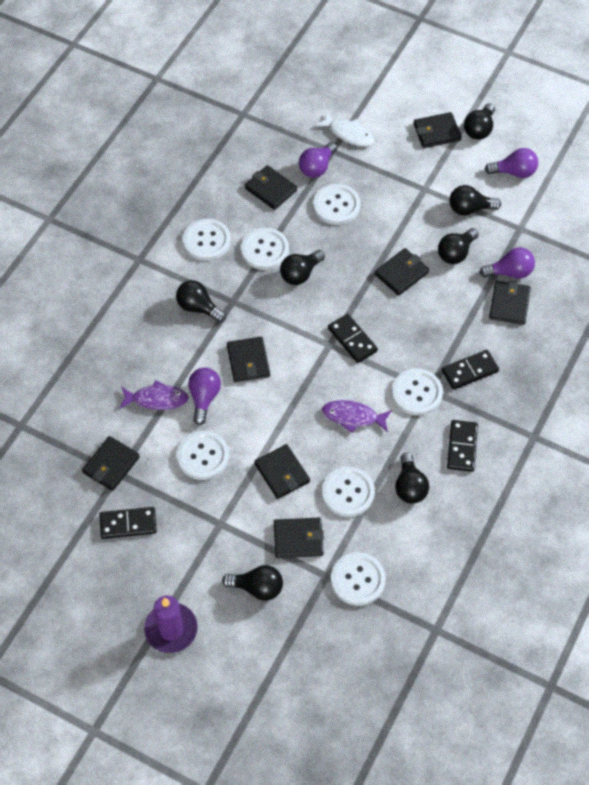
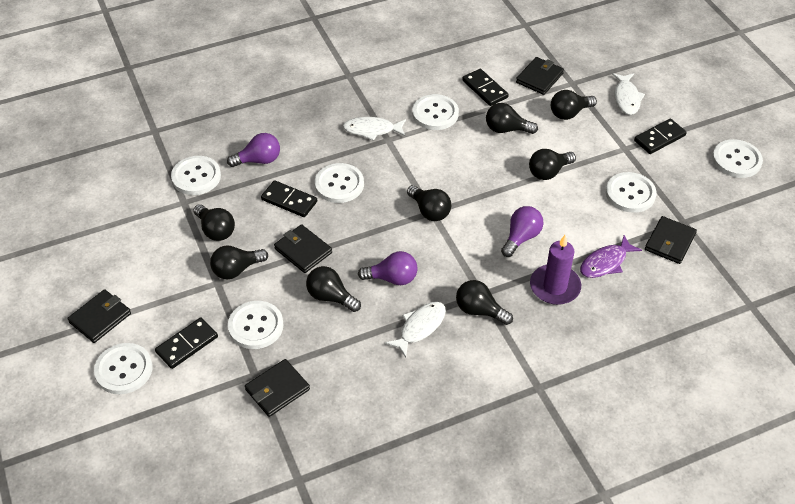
black light bulb: [176,280,226,322] [222,565,283,601] [280,250,325,285] [395,453,429,504] [438,228,479,264] [449,185,501,216] [464,103,495,140] = 7 -> [193,204,235,241] [210,246,268,279] [306,266,361,312] [407,185,451,221] [456,280,513,325] [486,103,538,134] [529,149,576,180] [551,90,597,120] = 8
black wallet: [82,436,140,491] [227,337,270,382] [245,165,297,210] [254,444,310,499] [274,517,324,558] [375,248,429,296] [413,112,462,148] [489,281,531,325] = 8 -> [67,289,131,343] [245,359,310,417] [274,224,332,273] [516,57,564,95] [645,216,697,264] = 5
purple fish: [119,380,189,410] [322,400,392,433] = 2 -> [580,235,642,278] = 1
purple light bulb: [188,368,221,425] [299,142,337,178] [480,247,535,278] [485,148,538,178] = 4 -> [227,133,280,167] [358,251,418,285] [501,206,543,257] = 3
white fish: [315,112,374,146] = 1 -> [343,117,406,141] [385,302,446,358] [612,73,645,115] = 3

